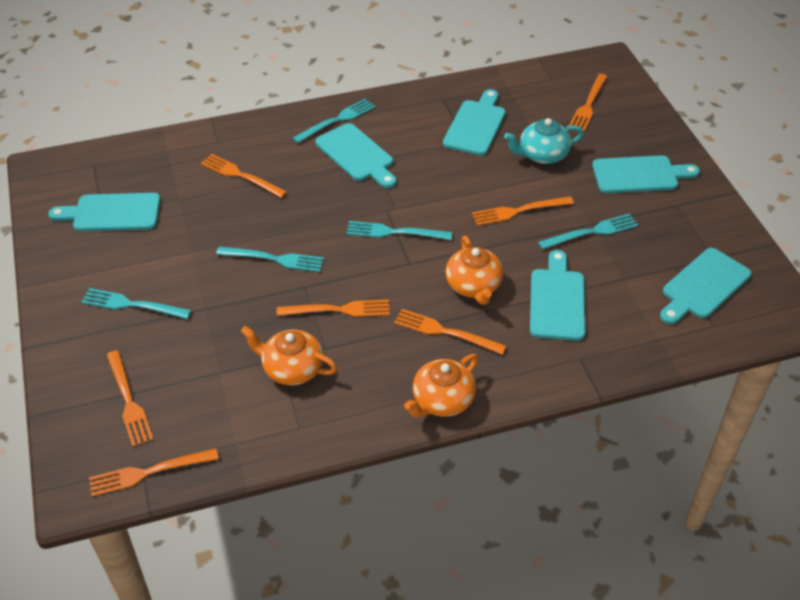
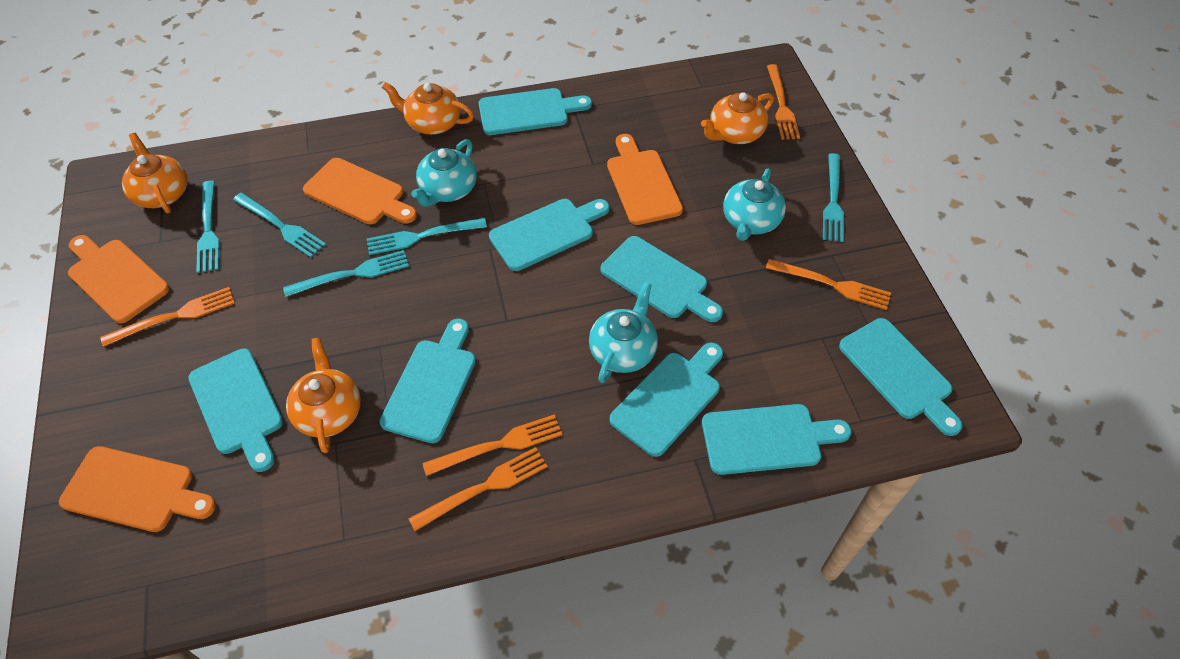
orange cutting board: none = 0 -> [59,446,216,532] [68,235,169,323] [303,158,417,224] [607,134,683,225] = 4
orange fork: [89,449,219,497] [107,350,154,447] [201,154,287,198] [277,300,390,317] [394,309,506,355] [472,196,574,226] [569,74,608,132] = 7 -> [101,287,235,347] [409,447,548,531] [422,414,563,476] [766,259,891,310] [767,64,800,140] = 5
orange teapot: [241,326,337,385] [404,354,478,418] [445,236,503,305] = 3 -> [122,133,187,213] [286,338,361,453] [382,82,474,135] [701,92,774,144] = 4
turquoise cutting board: [48,193,161,232] [316,123,397,188] [443,89,506,156] [530,250,585,341] [592,155,700,193] [660,248,751,324] = 6 -> [188,348,283,472] [379,319,476,443] [479,88,592,135] [489,199,609,271] [601,236,723,322] [610,342,723,457] [702,404,852,475] [839,318,963,436] = 8
turquoise teapot: [504,118,584,164] = 1 -> [411,139,477,207] [589,282,658,383] [723,169,786,241] = 3

